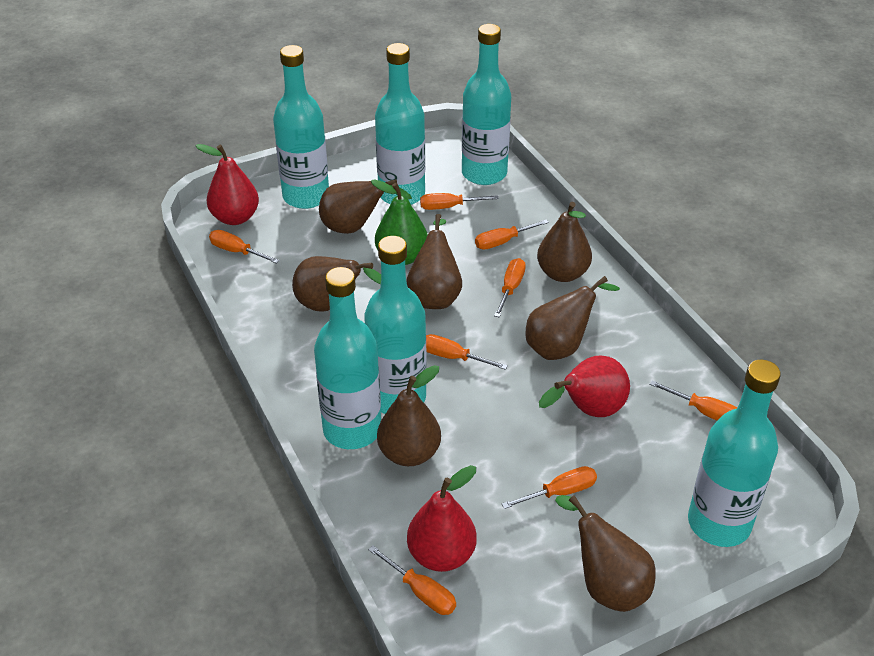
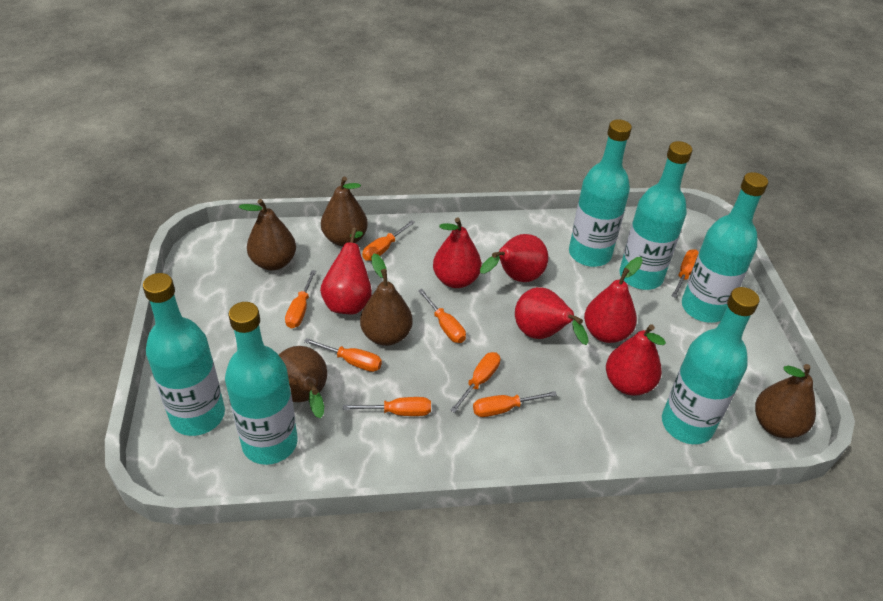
brown pear: [292,256,381,312] [319,179,412,234] [377,365,441,466] [406,214,462,309] [525,276,620,360] [537,202,592,282] [555,495,656,612] = 7 -> [239,199,296,270] [279,346,327,418] [321,176,368,246] [360,254,413,346] [755,364,816,438] = 5
green pear: [371,179,428,265] = 1 -> none = 0
red pear: [195,144,259,225] [407,465,477,572] [539,356,630,417] = 3 -> [320,228,372,315] [433,217,482,288] [480,234,548,282] [515,287,589,345] [584,257,643,343] [606,324,666,396] = 6

